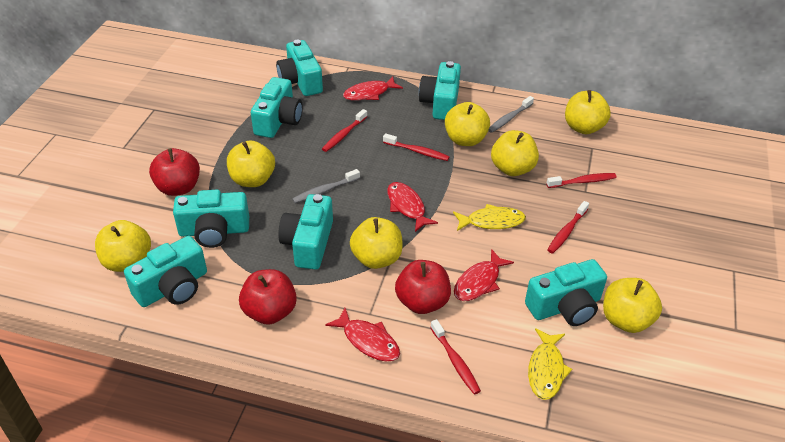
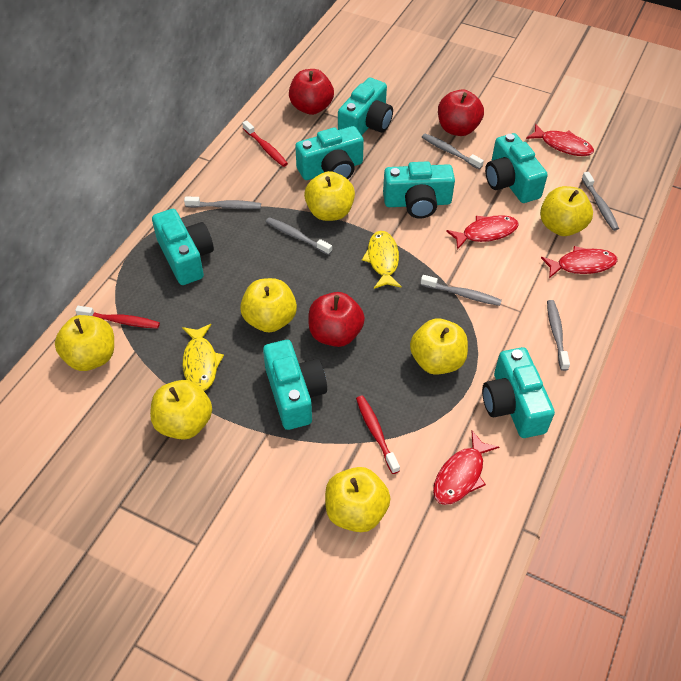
grey toothbrush: [292,169,360,203] [488,96,534,133] = 2 -> [184,197,261,209] [266,217,332,255] [421,275,502,306] [422,134,484,169] [547,300,570,371] [582,172,619,231] = 6
red toothbrush: [322,109,367,152] [383,133,450,161] [430,319,481,395] [546,173,617,188] [547,201,589,253] = 5 -> [75,306,160,329] [242,121,288,167] [356,396,400,474] = 3

